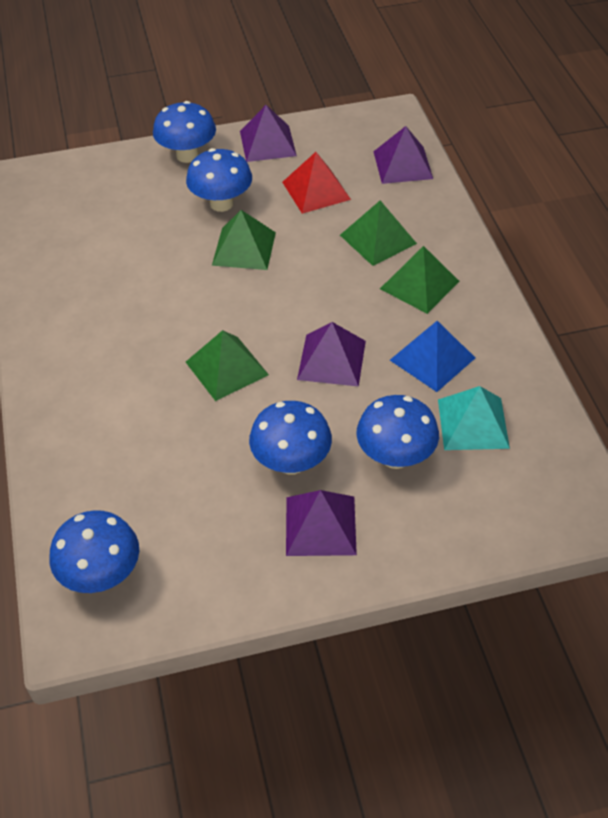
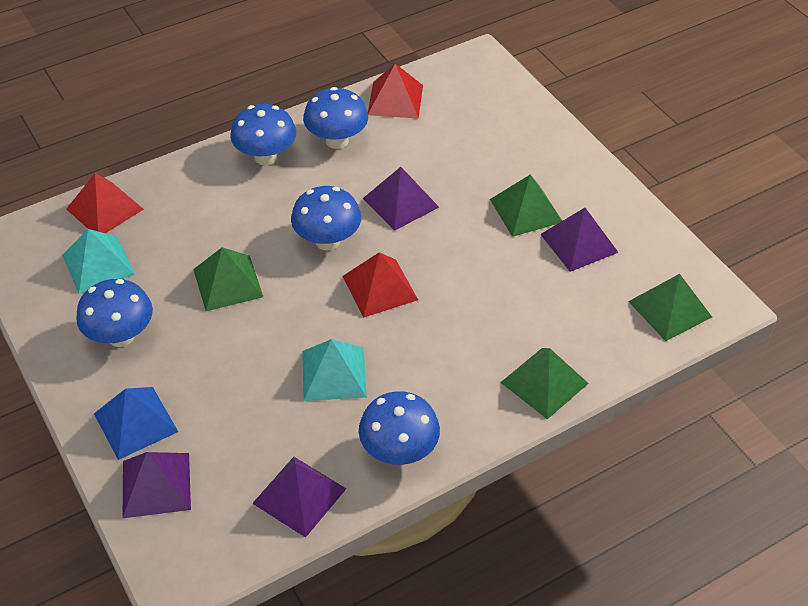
red pyramid: [282,152,351,214] = 1 -> [66,173,144,233] [342,252,418,318] [368,64,423,119] = 3
turquoise pyramid: [438,386,510,450] = 1 -> [62,229,135,294] [303,339,367,401] = 2

